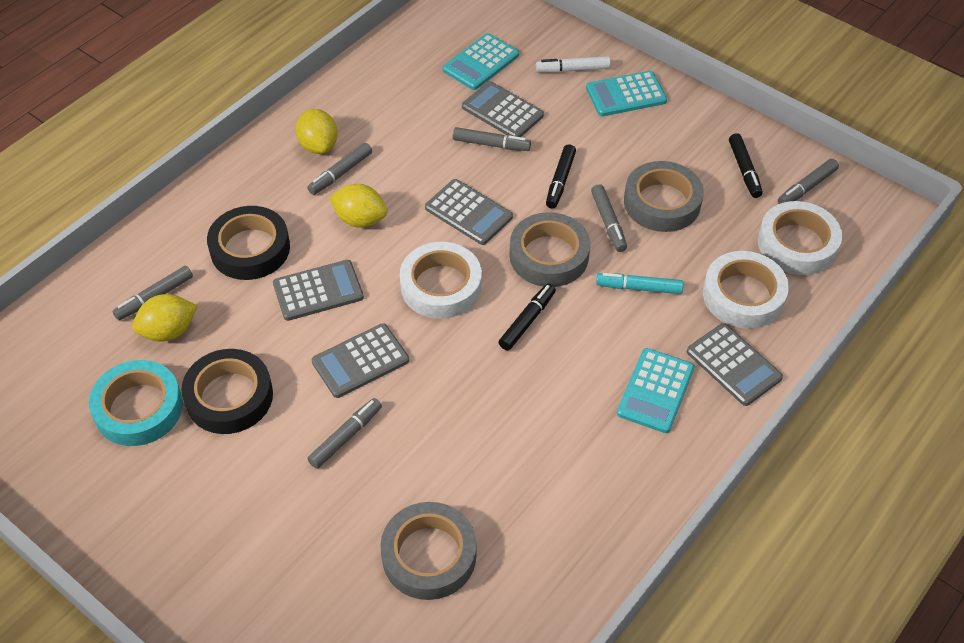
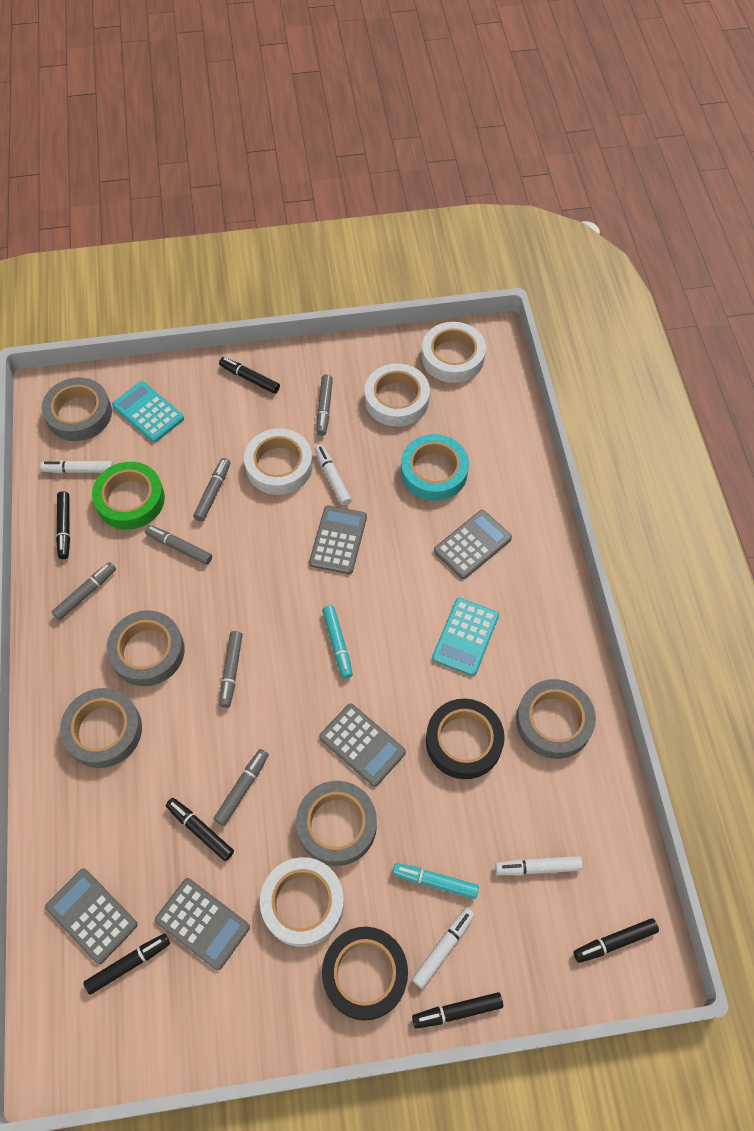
black marker: [499,284,556,350] [546,144,576,209] [729,133,763,198] = 3 -> [56,491,70,559] [83,934,170,995] [166,798,234,861] [219,357,280,394] [412,992,503,1029] [574,918,659,963] = 6
green tape: none = 0 -> [92,462,165,530] = 1
grey tape: [380,502,477,600] [509,212,590,287] [624,161,704,232] = 3 -> [42,377,112,441] [60,688,142,768] [107,610,185,686] [296,781,377,866] [516,679,596,759] = 5
turquoise calculator: [443,33,519,90] [586,71,667,116] [617,348,694,433] = 3 -> [112,381,184,443] [432,598,499,676] = 2
turquoise marker: [596,273,683,294] = 1 -> [322,605,353,679] [393,863,479,899] = 2
white marker: [536,56,611,73] = 1 -> [40,460,114,473] [314,445,351,506] [412,908,475,989] [495,856,583,875] = 4
white tape: [400,242,482,319] [703,251,789,329] [758,201,842,275] = 3 -> [244,428,313,495] [260,857,344,947] [364,363,430,427] [422,322,486,383] = 4
yellow lemon: [132,294,198,341] [296,109,338,154] [329,184,387,228] = 3 -> none = 0

